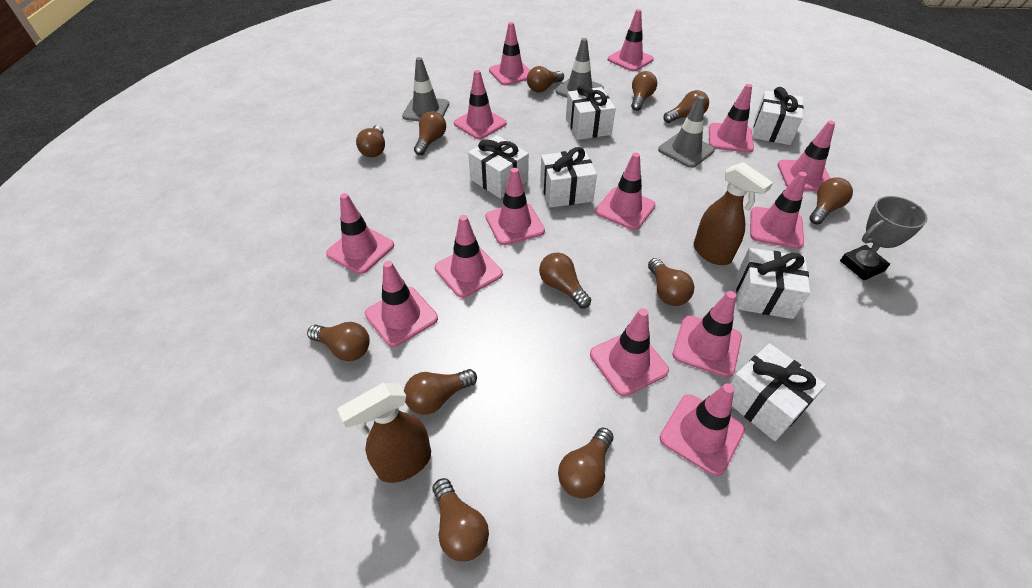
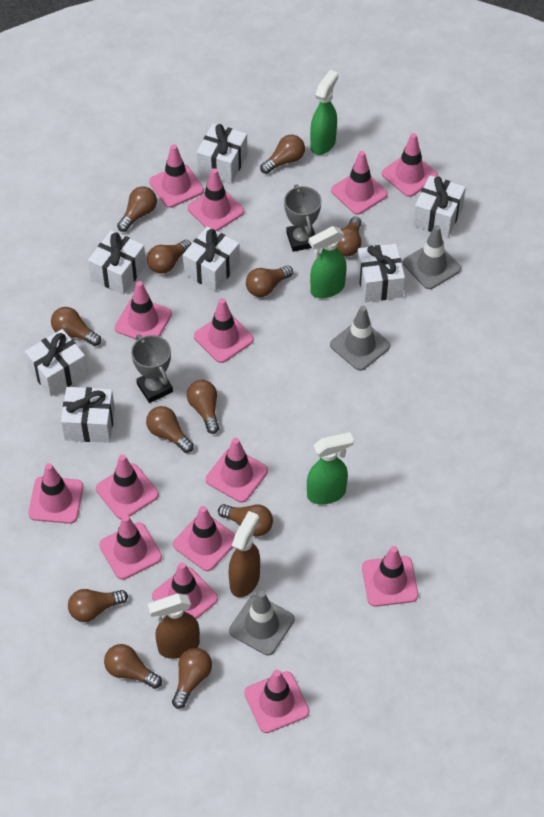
green spray bottle: none = 0 -> [307,432,354,505] [309,226,347,298] [310,70,338,155] = 3
grey trophy: [840,196,928,281] = 1 -> [131,335,173,403] [284,184,321,252] = 2
white gift: [468,135,529,199] [540,147,597,208] [566,84,616,140] [730,343,826,441] [736,248,810,319] [753,87,804,145] = 6 -> [25,329,88,397] [61,387,115,443] [88,230,146,295] [183,226,240,291] [196,123,247,183] [357,244,405,302] [413,175,466,237] = 7

